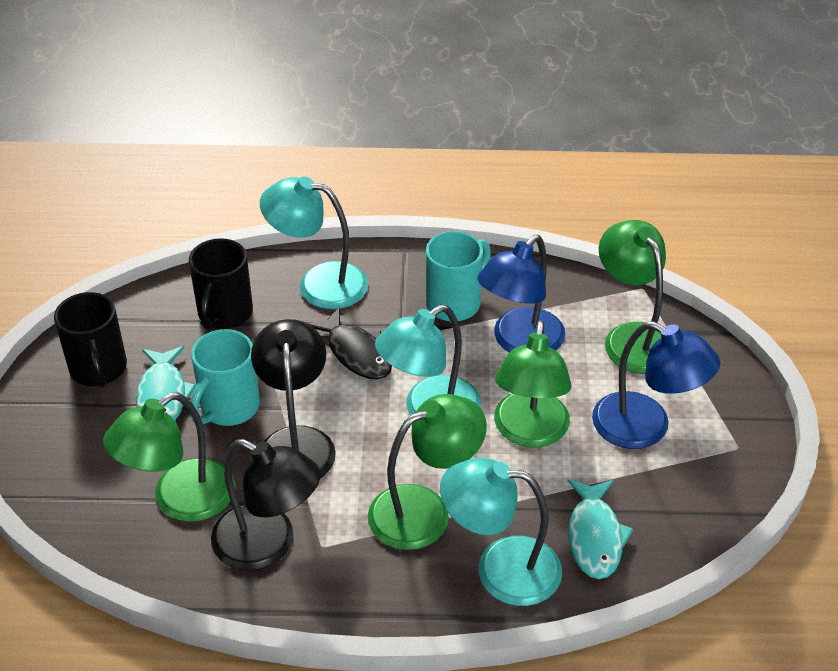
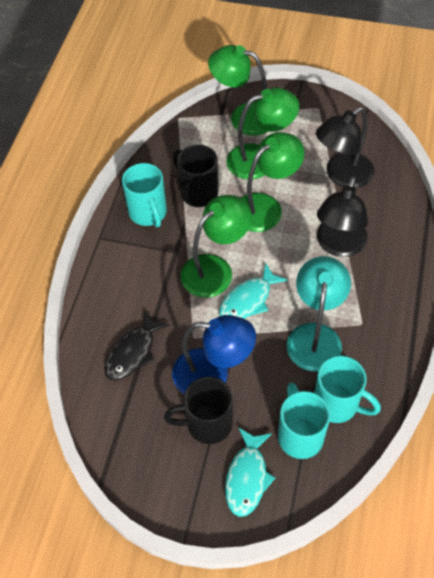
blue lamp: [477,235,565,352] [592,321,720,449] = 2 -> [172,315,256,394] = 1
turquoise lamp: [260,176,368,309] [375,305,481,415] [440,458,562,606] = 3 -> [287,256,351,371] = 1
turquoise mug: [190,329,260,426] [426,231,491,321] = 2 -> [122,163,167,227] [278,382,330,459] [314,356,381,423] = 3

